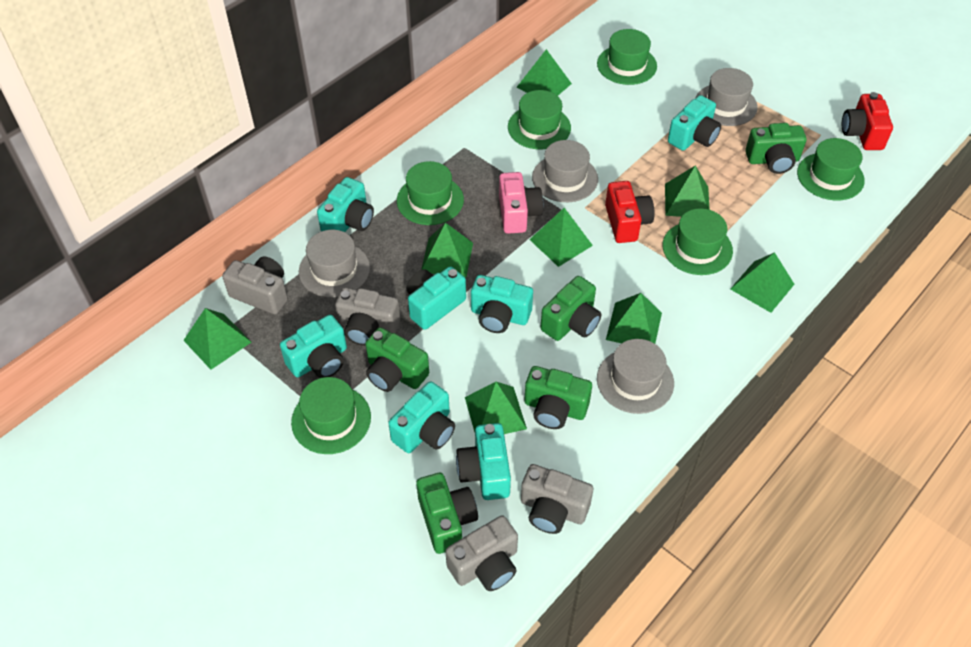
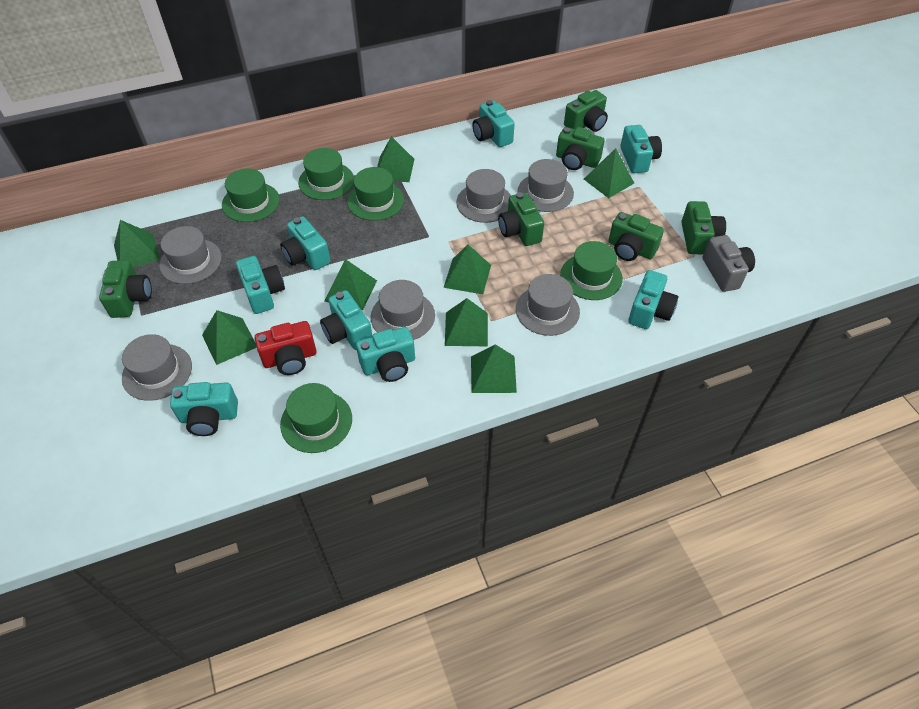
green camera: [365,327,429,392] [416,473,478,554] [524,366,592,429] [540,276,601,341] [745,123,807,174] = 5 -> [99,260,152,318] [498,192,544,246] [556,127,605,170] [564,90,608,132] [608,212,664,261] [681,201,726,254] = 6
green hat: [291,377,371,454] [397,161,464,225] [508,90,571,150] [597,29,657,85] [663,208,733,275] [797,138,865,200] = 6 -> [222,168,280,222] [280,383,352,453] [298,148,354,200] [347,167,404,221] [560,241,623,300] = 5
grey camera: [222,256,288,314] [335,287,400,346] [445,515,518,591] [521,464,593,534] = 4 -> [703,235,755,292] = 1
grey hat: [299,230,370,298] [532,140,598,202] [597,339,674,414] [696,68,758,126] = 4 -> [122,334,192,401] [159,226,222,284] [371,280,435,340] [456,169,511,223] [516,274,580,336] [517,159,574,212] = 6
pink camera: [499,172,543,234] = 1 -> none = 0
red camera: [605,181,654,243] [842,92,893,150] = 2 -> [255,321,317,375] = 1
turquoise camera: [280,315,347,378] [317,177,374,232] [388,381,455,453] [407,266,466,330] [456,423,511,500] [471,275,533,333] [668,95,721,151] = 7 -> [170,382,238,436] [236,256,285,314] [280,216,331,270] [320,290,372,350] [356,327,415,382] [472,100,515,147] [620,125,662,173] [628,270,678,329] = 8

